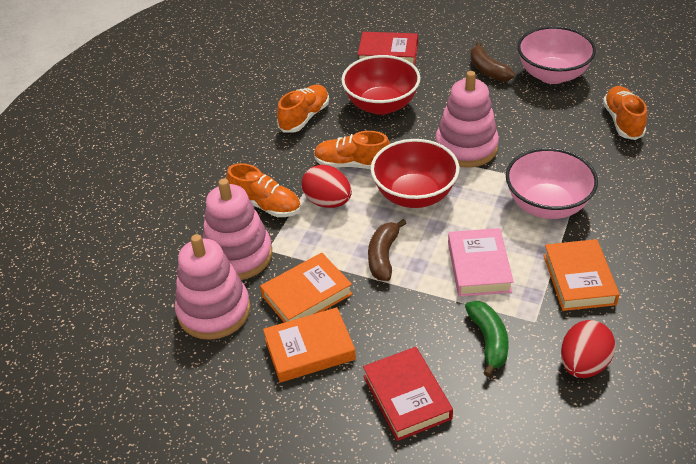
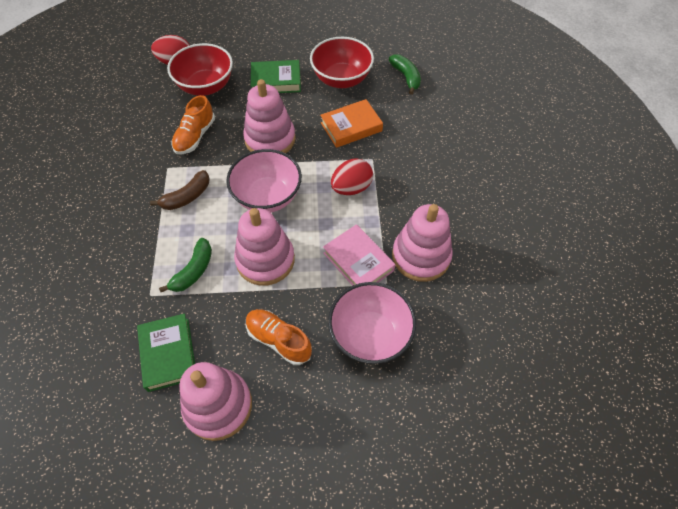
brown banana: [368,219,406,281] [470,42,515,82] = 2 -> [150,170,209,210] = 1
green banana: [465,301,508,377] = 1 -> [159,238,212,292] [388,54,421,95] = 2
green book: none = 0 -> [137,313,195,392] [251,60,301,93] = 2
orange book: [260,253,353,323] [263,307,356,383] [543,239,620,311] = 3 -> [320,99,383,148] = 1
orange shoe: [226,163,301,217] [277,85,329,133] [314,131,390,169] [603,86,647,140] = 4 -> [171,95,215,154] [246,309,312,365] = 2
pink stacking toy: [175,234,250,340] [202,178,272,280] [435,71,499,168] = 3 -> [179,362,252,441] [234,208,295,286] [243,79,296,153] [392,204,453,282] = 4
red book: [357,32,418,66] [363,347,453,441] = 2 -> none = 0

